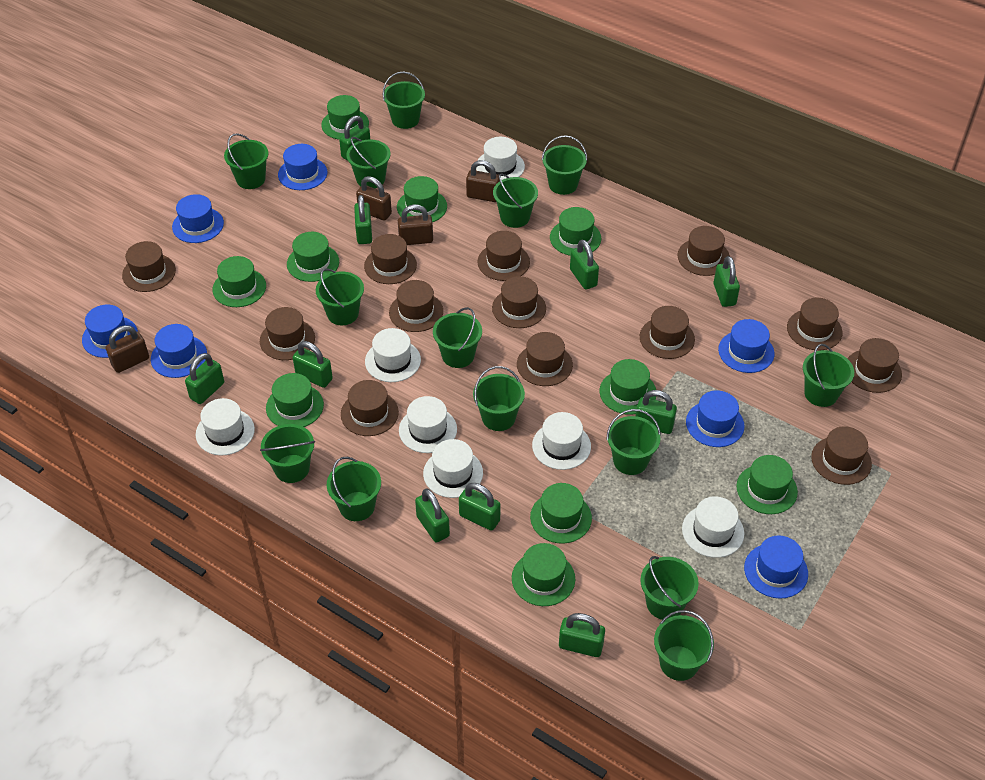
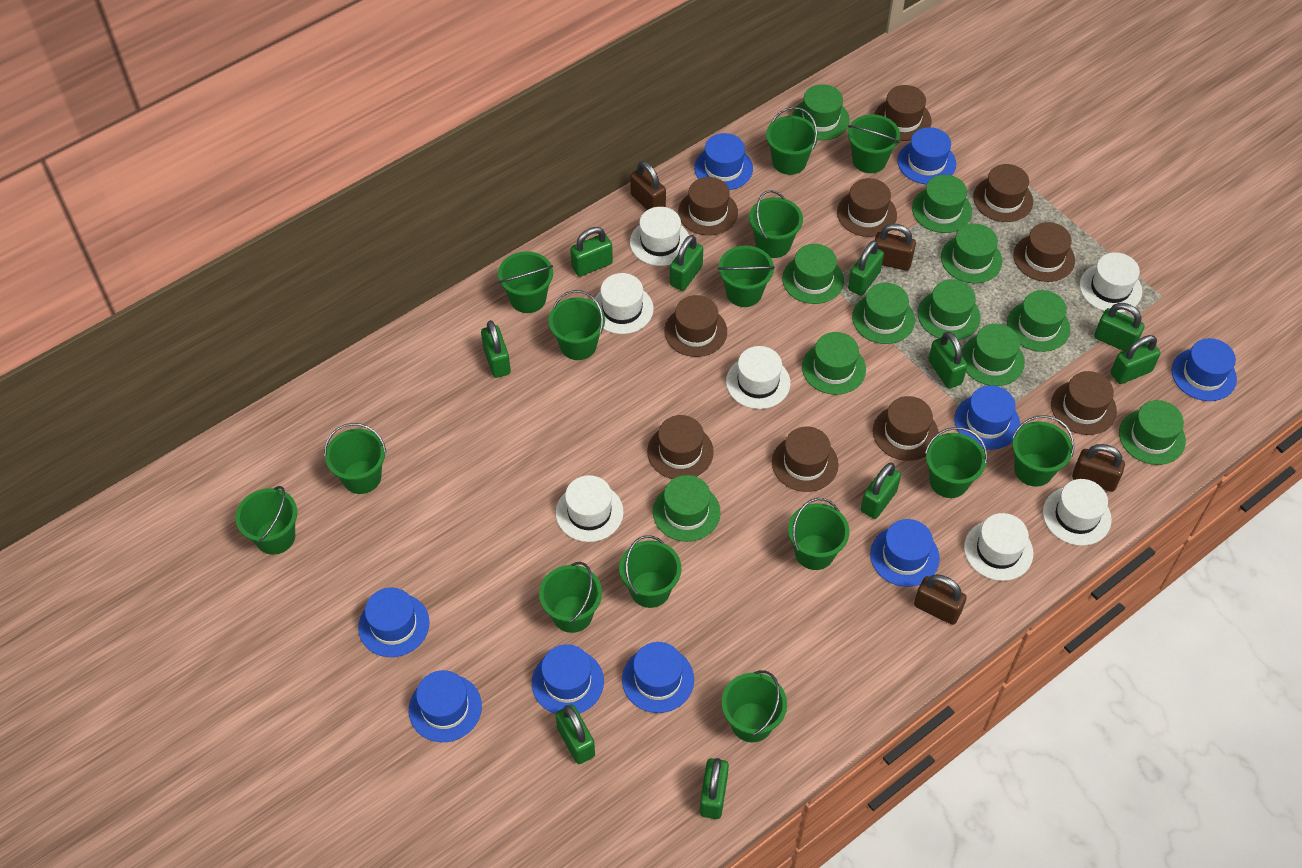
blue hat: [82,305,138,358] [151,324,207,378] [172,194,224,243] [278,144,327,190] [686,390,745,447] [718,319,774,373] [744,536,808,599] = 7 -> [358,588,429,657] [409,670,482,742] [532,644,604,714] [622,642,694,713] [694,133,753,190] [870,519,940,587] [897,127,956,184] [954,385,1020,450] [1171,338,1237,401] = 9
brown hat: [122,241,176,292] [260,307,315,360] [341,380,399,436] [364,234,417,284] [389,280,443,332] [478,231,530,281] [492,276,546,328] [517,332,573,386] [640,306,695,359] [678,226,730,276] [787,298,843,350] [811,426,872,485] [847,338,902,393] = 13 -> [647,415,714,479] [664,295,727,357] [678,177,738,235] [772,427,839,492] [837,178,897,237] [873,396,939,461] [874,85,932,141] [973,164,1033,222] [1013,222,1075,282] [1051,371,1117,435] = 10
green hat: [213,256,266,307] [266,373,324,427] [287,232,339,282] [321,95,369,140] [397,176,447,222] [512,543,575,606] [530,483,592,544] [550,207,601,256] [600,359,656,415] [736,455,798,514] = 10 -> [653,475,721,542] [782,244,844,304] [792,84,850,140] [802,332,866,395] [852,283,915,344] [912,175,972,233] [918,279,981,340] [941,224,1002,283] [962,324,1025,386] [1007,290,1070,352] [1119,400,1186,465] = 11

